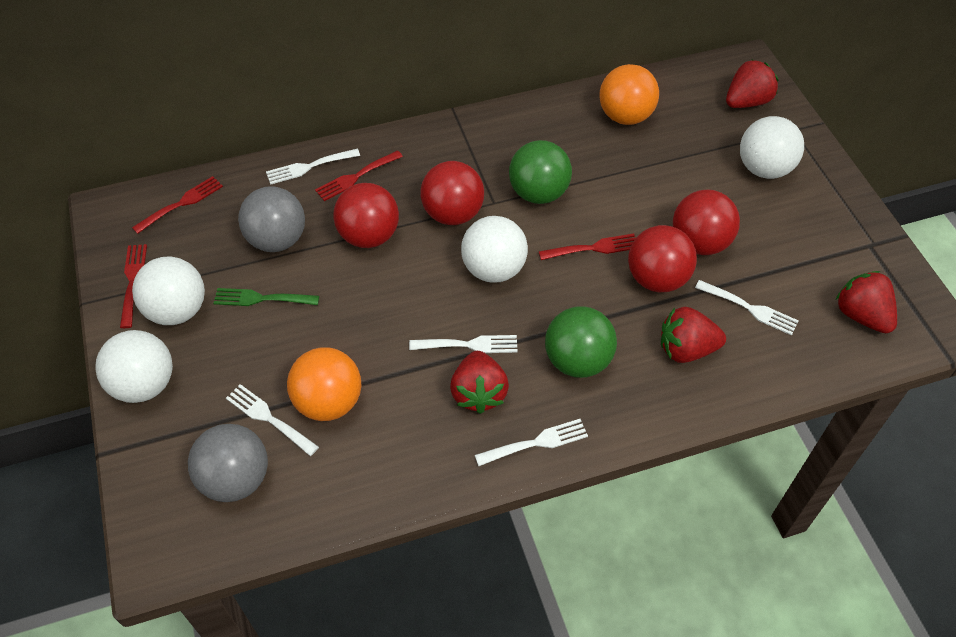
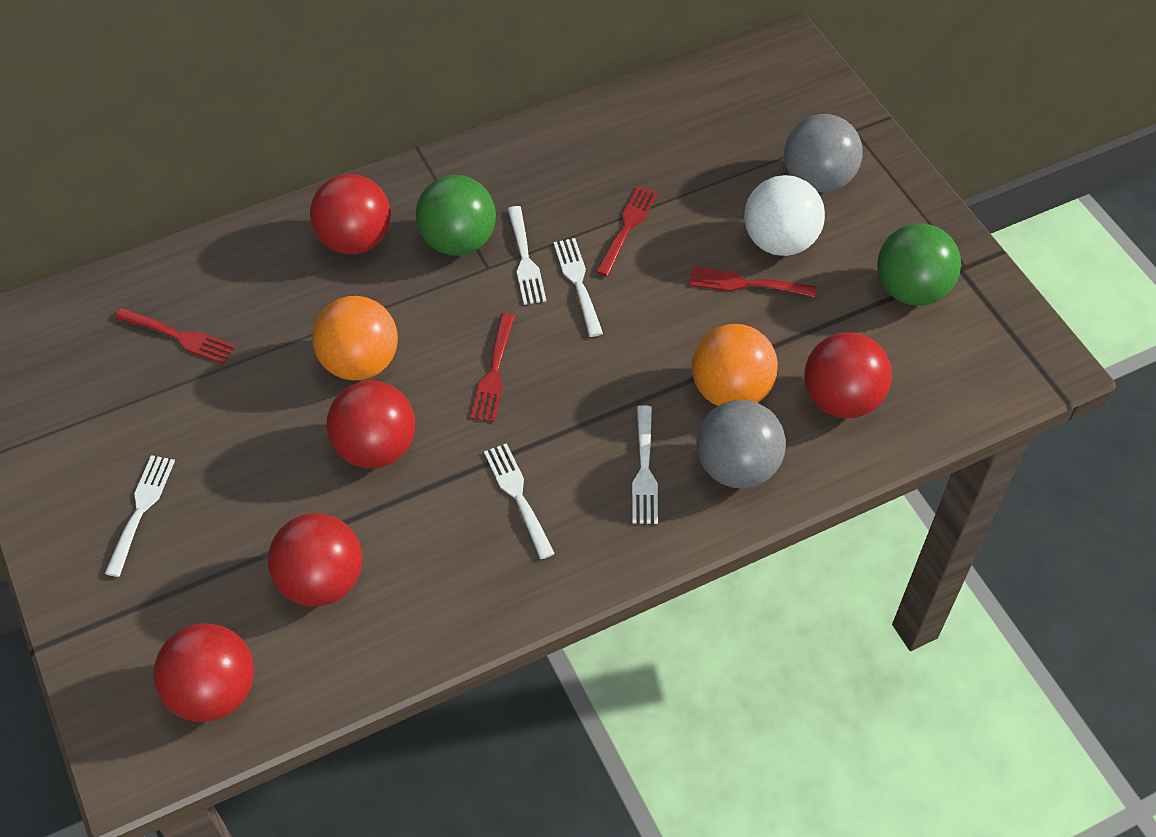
green fork: [213,288,319,306] = 1 -> none = 0
red ball: [333,183,399,248] [420,161,484,225] [628,225,697,292] [673,189,740,255] = 4 -> [154,623,254,722] [268,513,362,607] [310,174,391,254] [326,380,415,469] [804,332,892,418] = 5
red strawberry: [450,351,509,414] [661,307,726,363] [726,59,778,108] [836,271,897,333] = 4 -> none = 0
white ball: [95,330,173,403] [132,257,205,325] [461,216,528,283] [740,116,804,179] = 4 -> [744,175,825,256] = 1

